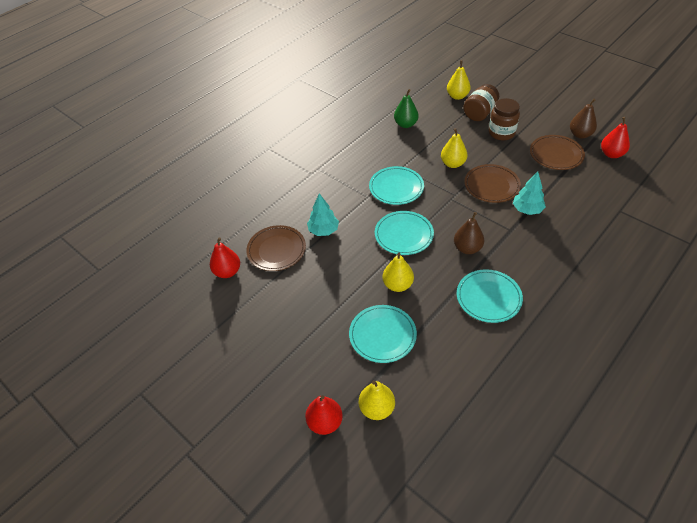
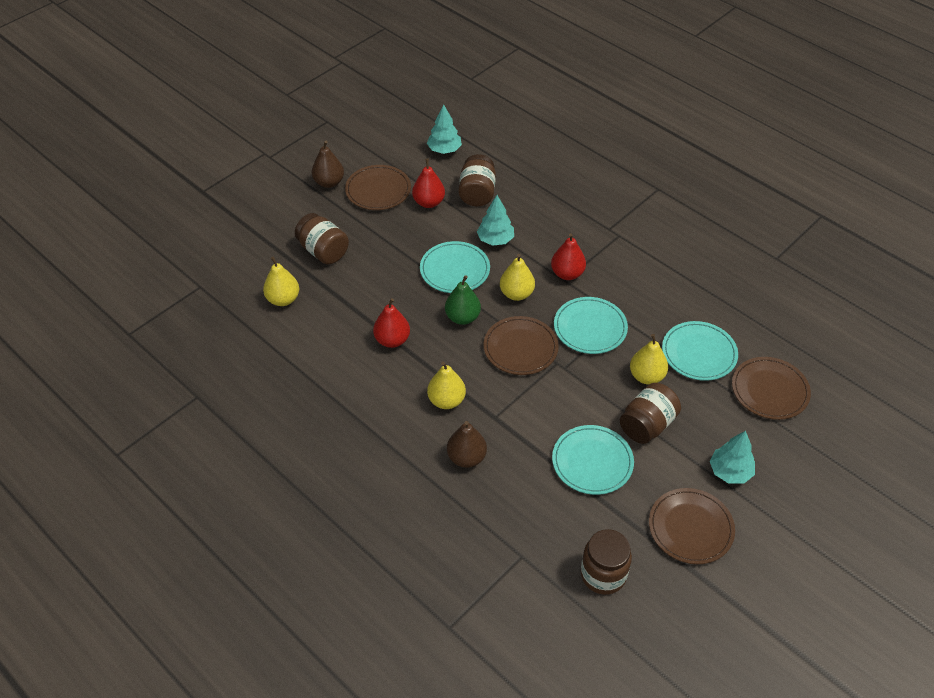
brown jar: [463,84,499,121] [489,98,520,140] = 2 -> [295,213,349,264] [459,154,496,206] [581,529,632,595] [620,383,681,444] = 4
brown plate: [246,225,306,271] [464,164,521,203] [530,135,585,170] = 3 -> [345,165,411,210] [483,316,559,375] [649,488,735,564] [732,357,811,420] = 4
turquoise tree: [307,193,339,236] [513,172,546,215] = 2 -> [427,104,462,154] [477,195,514,246] [710,431,755,484] = 3

